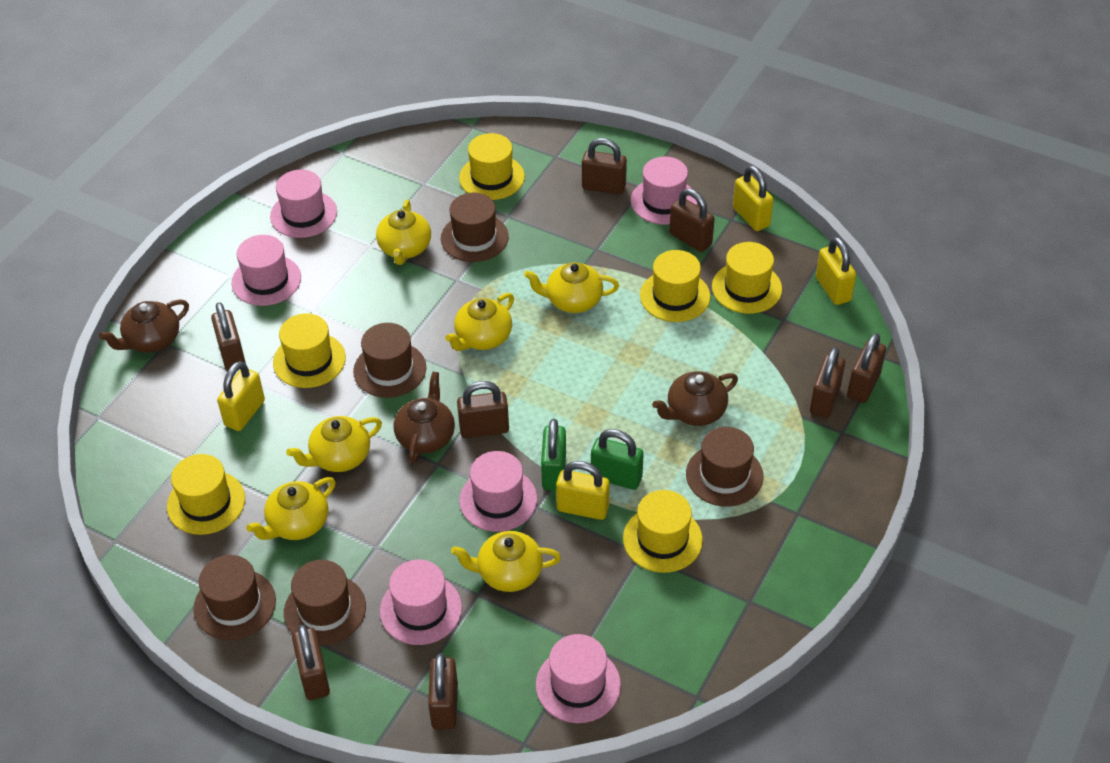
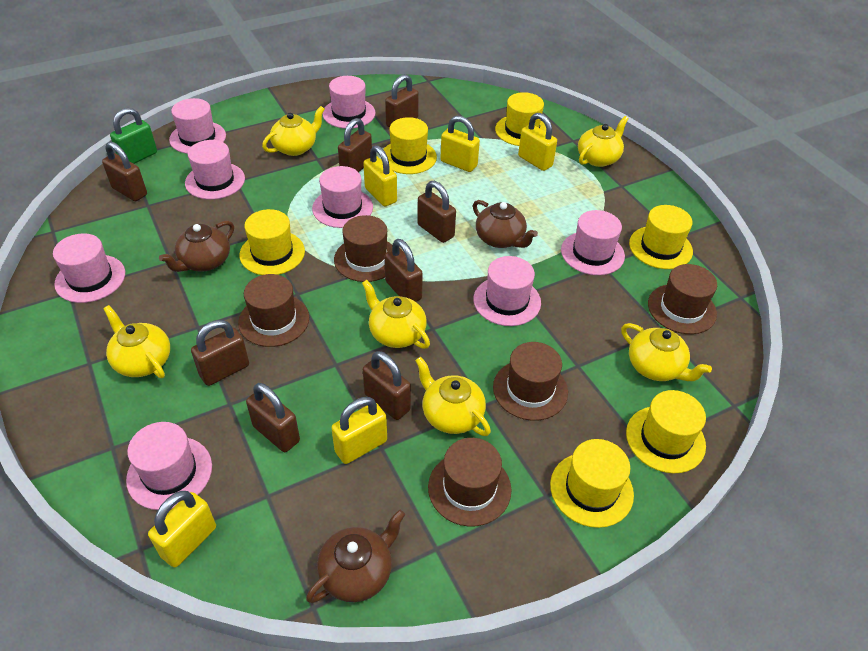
green padlock: [541,419,566,490] [591,429,644,490] = 2 -> [110,108,157,164] = 1
pink hat: [231,235,301,306] [270,170,337,238] [380,559,462,645] [459,451,537,532] [536,634,621,723] [630,157,697,225] = 6 -> [53,233,125,303] [126,422,212,510] [169,98,226,154] [185,140,245,200] [312,166,373,228] [322,76,376,129] [473,256,541,326] [561,210,625,275] = 8
yellow padlock: [217,361,265,431] [556,461,610,520] [733,165,773,231] [816,237,856,305] = 4 -> [148,491,216,568] [331,397,387,464] [363,145,397,206] [440,115,480,172] [518,113,557,171] = 5

